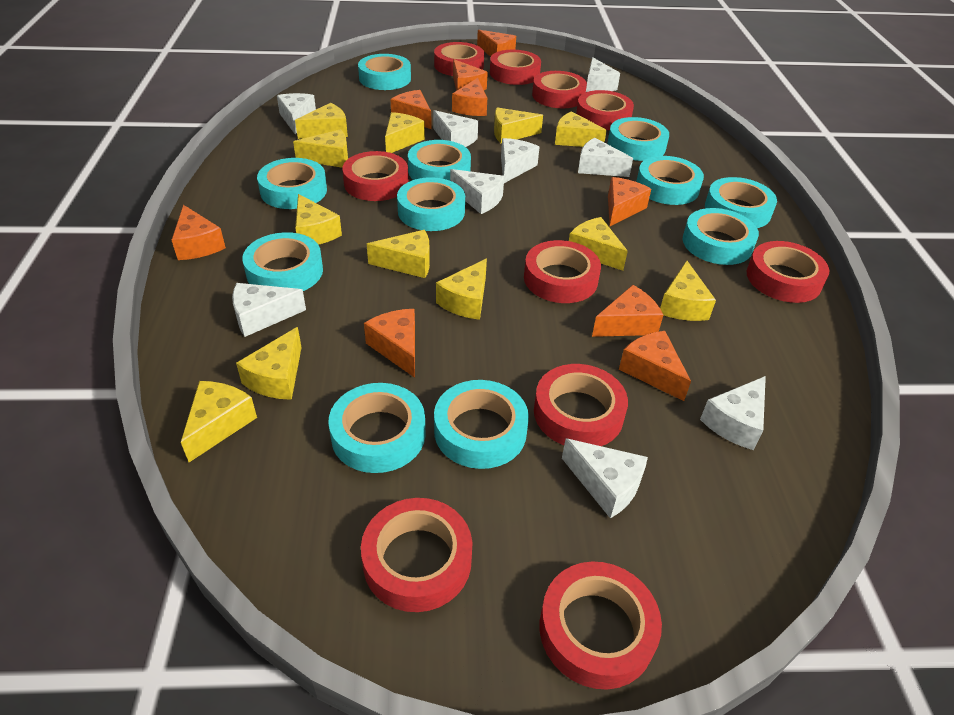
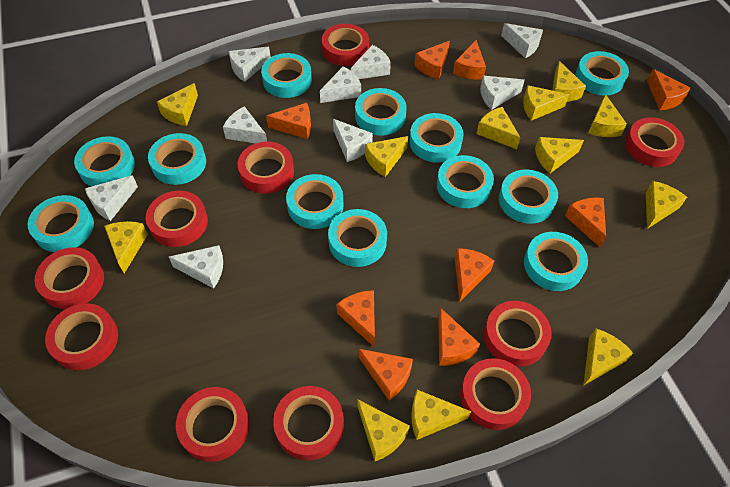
turquoise tape: [242,232,323,291] [257,158,327,209] [328,383,425,473] [358,54,411,90] [397,177,465,231] [408,140,471,180] [434,380,529,469] [608,117,669,161] [636,156,704,205] [683,208,759,265] [705,177,777,228] = 11 -> [28,195,94,252] [74,136,135,187] [148,133,206,185] [261,53,312,98] [286,174,343,229] [328,209,387,267] [355,88,407,136] [410,113,464,163] [437,155,494,208] [499,170,558,224] [524,232,588,291] [575,51,629,96] = 12

